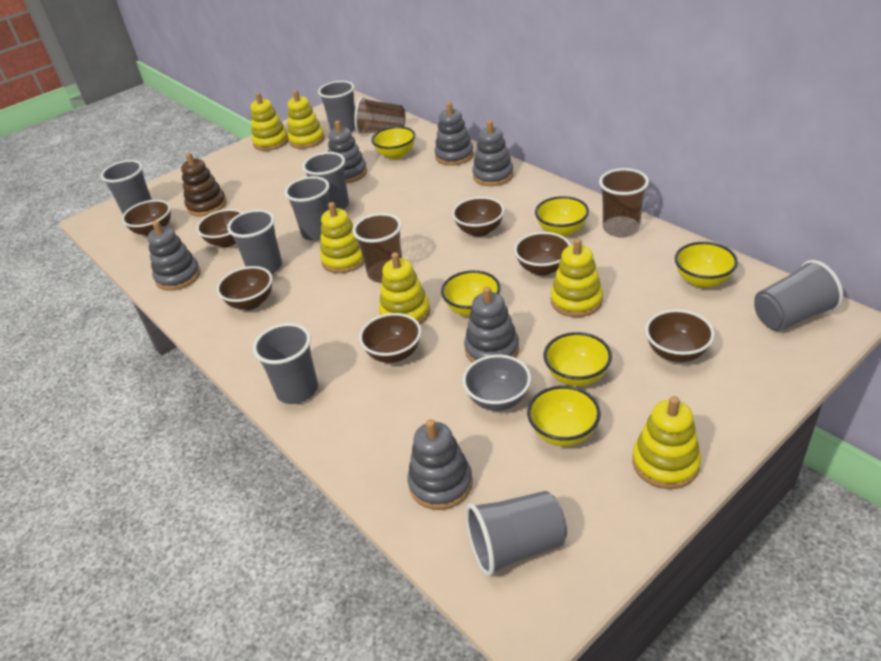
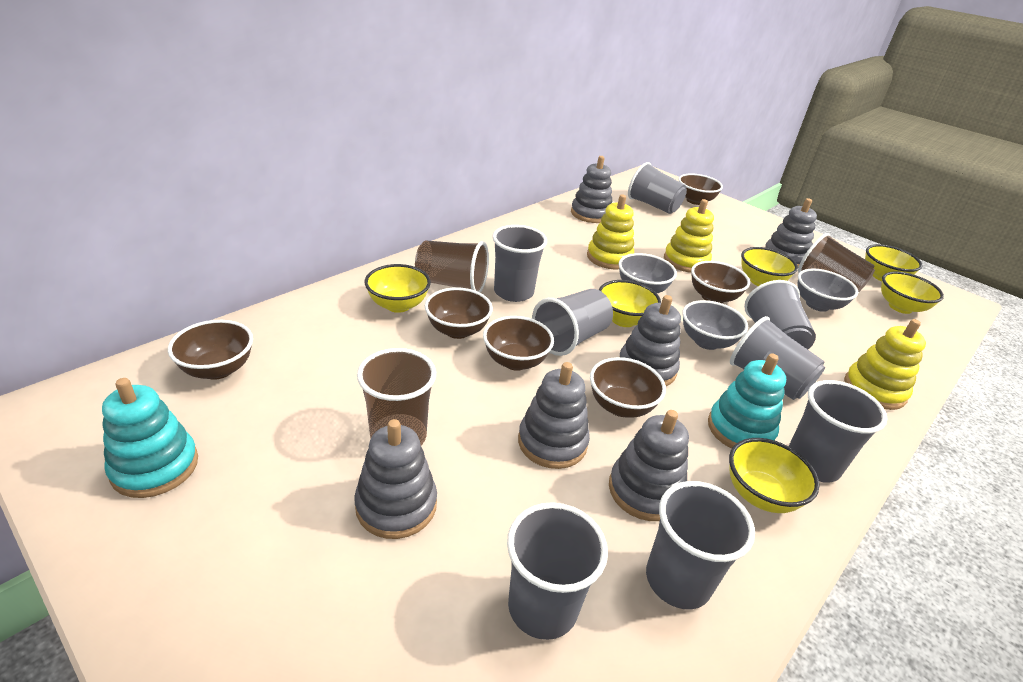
brown bowl: [122,200,171,236] [197,209,243,247] [217,266,273,310] [359,313,421,363] [452,197,505,237] [514,232,571,276] [645,309,715,362] = 7 -> [168,320,253,380] [425,287,493,339] [483,316,554,371] [590,357,666,418] [678,173,723,205] [691,261,750,303] = 6
brown stacking toy: [181,153,227,217] = 1 -> none = 0
grey bowl: [463,355,531,411] = 1 -> [619,253,677,293] [682,300,748,350] [798,268,858,312] = 3
turquoise stacking toy: none = 0 -> [102,378,198,498] [708,353,786,449] = 2
yellow stacking toy: [251,93,289,151] [288,90,325,149] [320,202,364,274] [379,252,430,324] [550,238,603,317] [632,396,701,489] = 6 -> [587,194,634,269] [664,199,714,273] [844,319,926,410] = 3

